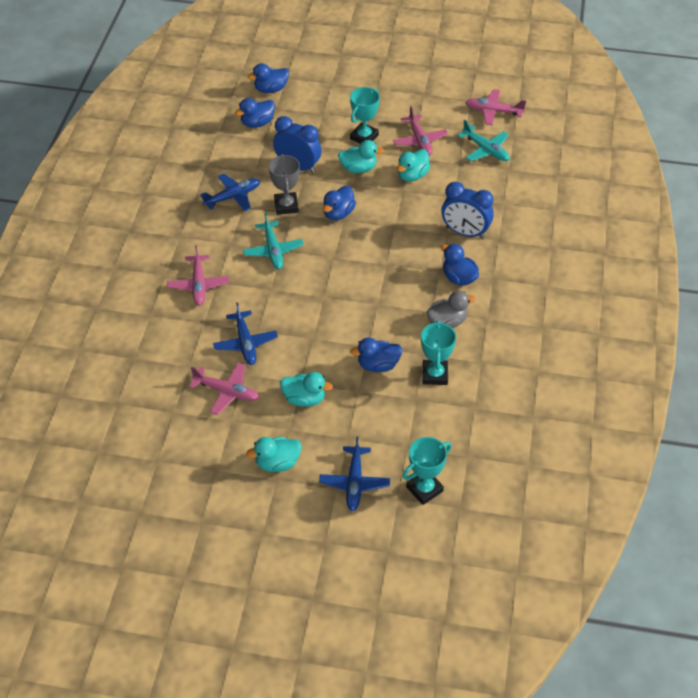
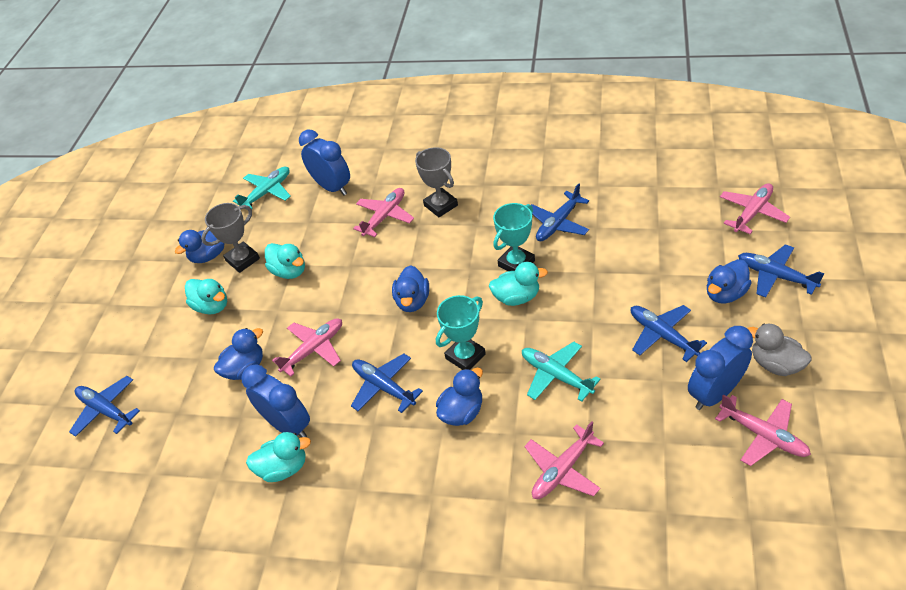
blue clock: [273,116,321,173] [441,182,494,239] = 2 -> [241,364,310,437] [299,130,350,195] [688,326,753,410] = 3
blue plane: [200,174,260,211] [213,302,278,365] [319,436,390,511] = 3 -> [69,376,140,437] [351,354,423,413] [531,183,589,241] [631,305,707,362] [738,244,824,298] = 5
grey trophy: [269,154,300,215] = 1 -> [201,203,260,273] [415,147,458,217] = 2
pink plane: [167,245,230,305] [189,363,259,415] [393,106,448,156] [465,89,526,126] = 4 -> [272,318,342,377] [353,188,414,237] [524,421,604,499] [715,394,811,466] [720,183,790,234] = 5
turquoise trophy: [350,87,380,144] [402,437,452,505] [421,320,456,385] = 3 -> [436,295,486,370] [493,203,535,271] = 2

